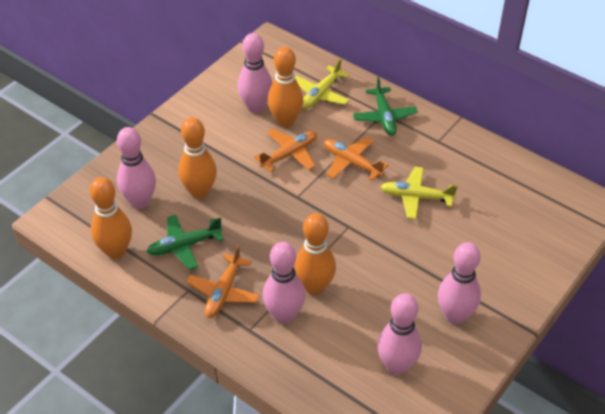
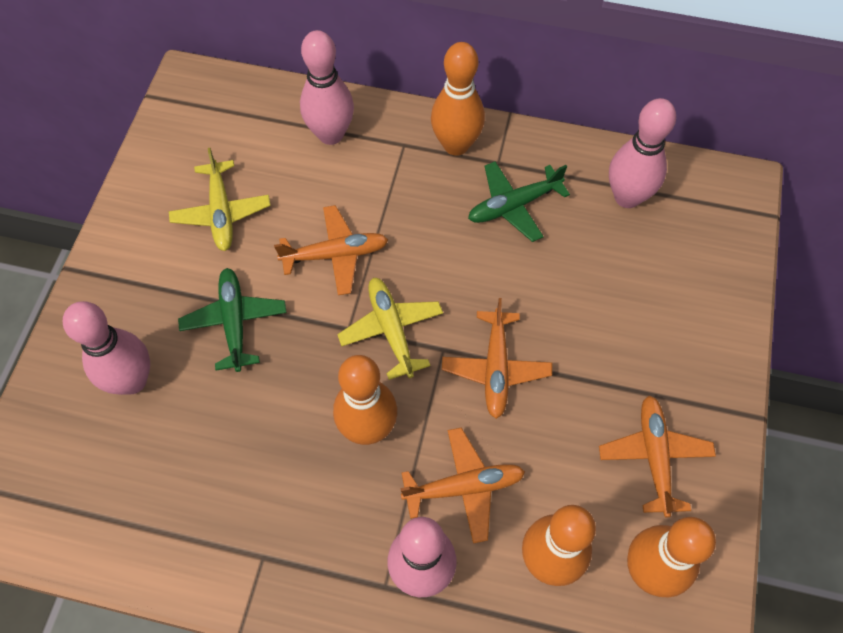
orange plane: [186,245,260,318] [254,129,317,172] [324,137,388,181] = 3 -> [274,205,388,295] [400,427,525,544] [442,298,552,419] [599,396,716,517] = 4
pink bowling pin: [117,127,156,209] [237,33,272,113] [263,242,305,324] [377,293,422,375] [438,242,481,324] = 5 -> [63,301,150,395] [300,30,354,145] [388,517,457,597] [609,98,676,208] = 4

